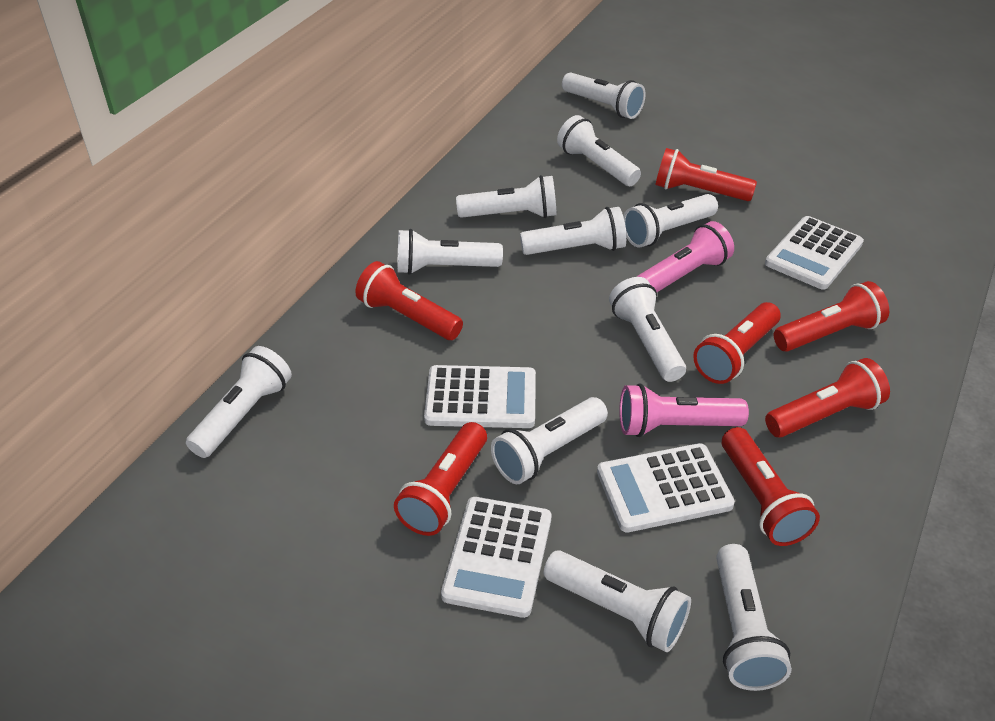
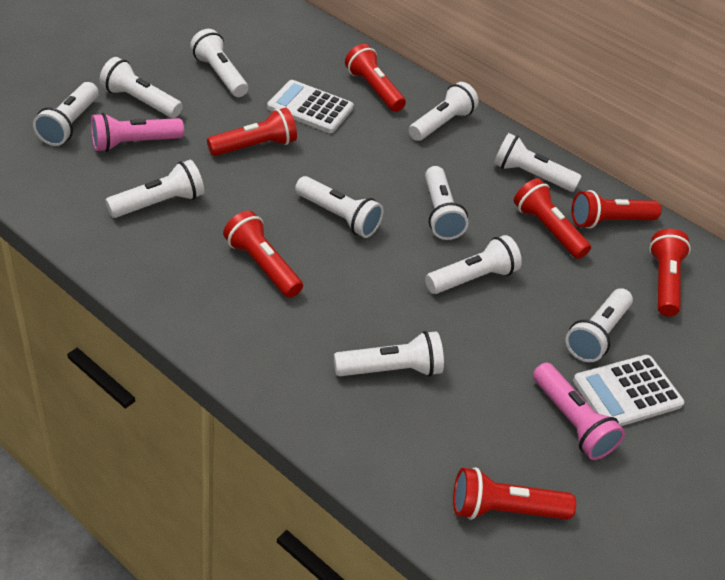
white calculator: [424,365,536,428] [441,497,552,618] [597,443,735,532] [765,216,864,290] = 4 -> [267,80,354,133] [573,355,684,426] = 2

